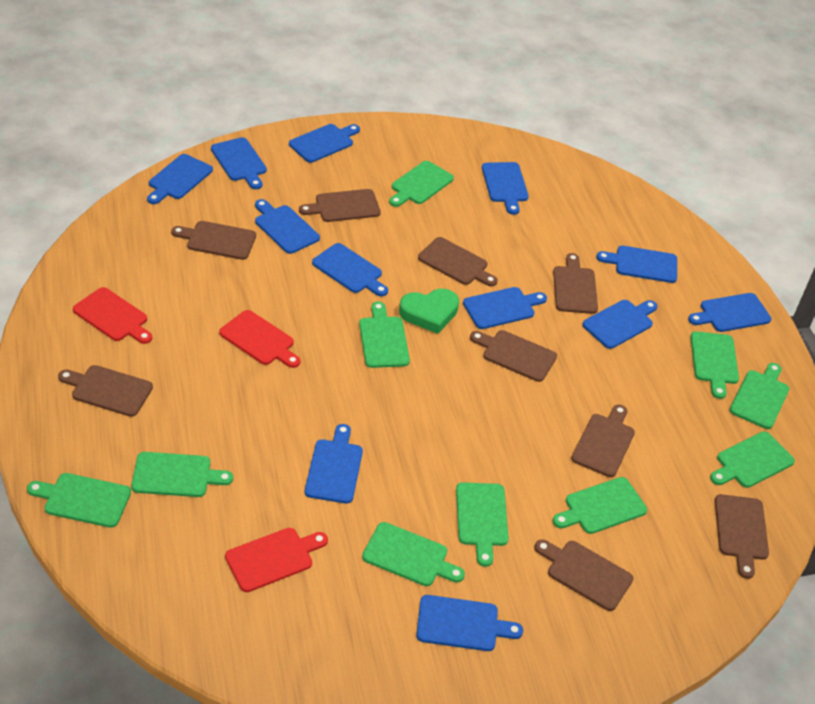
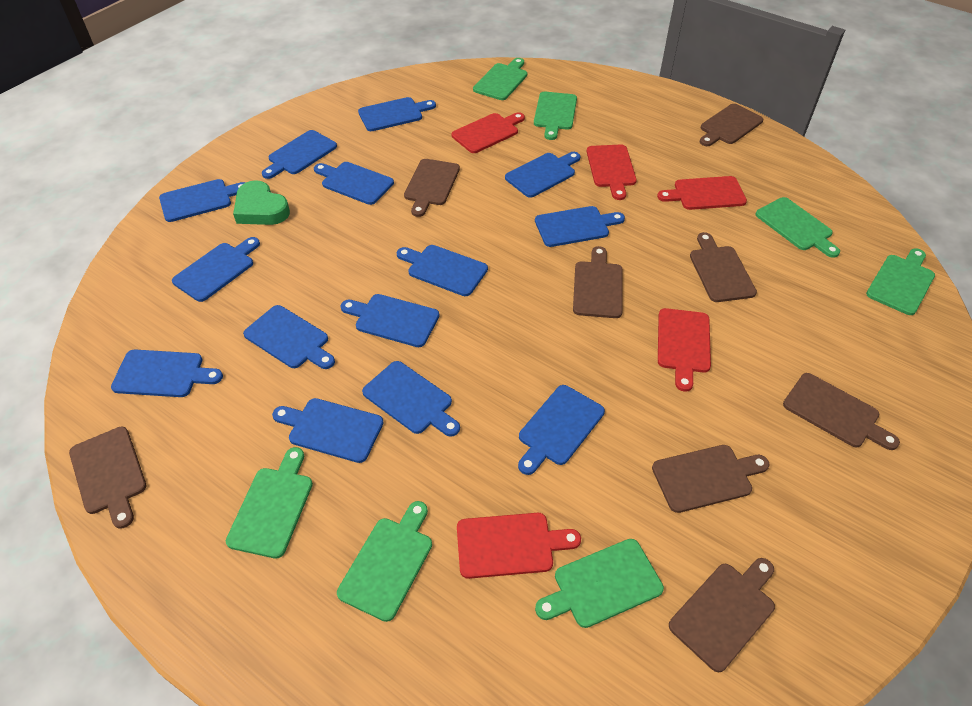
blue cutting board: [147,154,213,204] [211,137,267,189] [255,199,320,254] [289,124,360,163] [305,424,363,504] [312,243,388,297] [416,595,523,651] [463,287,547,329] [482,162,529,215] [582,300,657,349] [596,246,677,283] [688,293,771,332] = 12 -> [111,350,223,397] [159,179,246,222] [172,237,260,302] [243,305,335,369] [262,130,337,179] [272,398,384,463] [314,162,394,205] [341,294,439,347] [358,97,436,131] [362,361,460,437] [397,245,488,296] [505,152,581,198] [518,385,605,475] [535,206,625,247] = 14
brown cutting board: [58,365,153,417] [171,221,256,260] [299,189,381,222] [418,237,498,286] [470,330,557,382] [534,539,633,611] [553,253,598,314] [571,405,635,477] [715,494,769,579] = 9 -> [69,427,146,529] [404,159,460,217] [573,246,623,318] [652,445,769,513] [669,558,775,672] [690,232,757,302] [700,104,763,146] [783,373,900,450] = 8
green cutting board: [27,473,131,528] [131,452,233,497] [359,302,410,368] [362,522,465,586] [389,161,454,207] [456,482,509,567] [553,477,647,534] [691,331,739,399] [710,431,795,488] [730,363,789,429] = 10 -> [226,447,313,559] [337,501,432,622] [473,58,527,100] [534,92,577,140] [535,539,664,628] [755,197,840,258] [866,248,935,315] = 7
red cutting board: [73,287,152,344] [219,310,300,368] [225,528,328,592] = 3 -> [452,112,525,153] [457,513,581,579] [587,145,637,200] [657,176,747,210] [658,308,711,392] = 5

